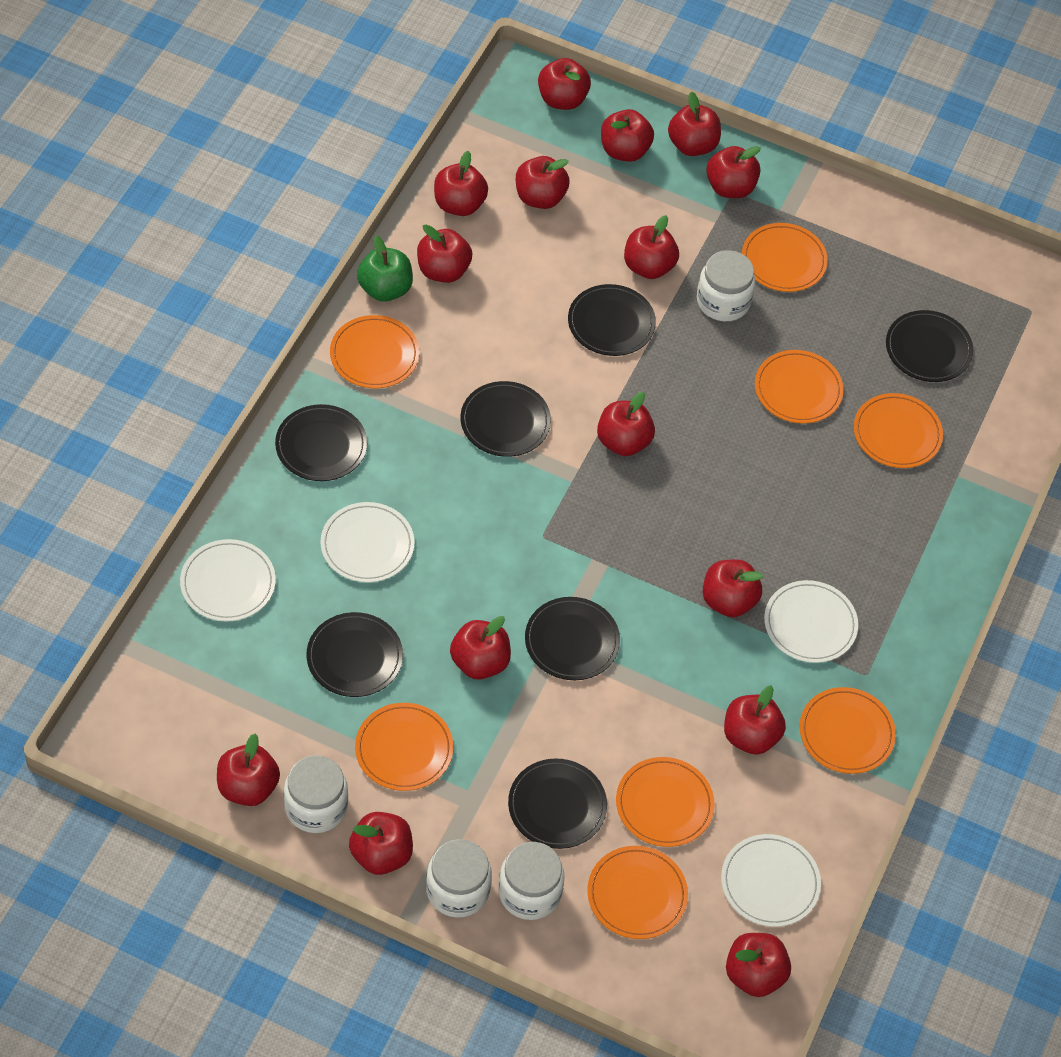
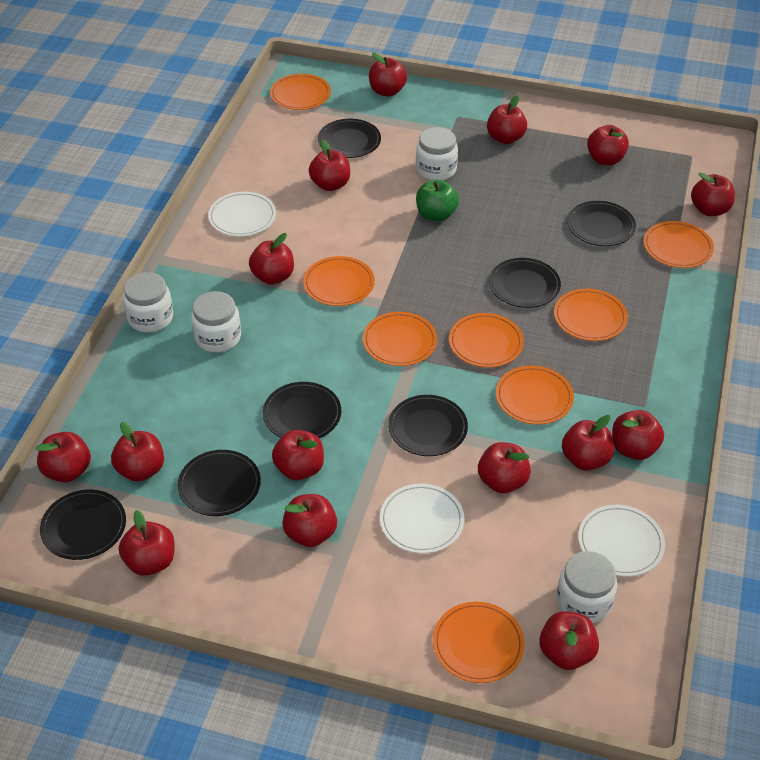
white plate: [180,539,276,622] [321,502,414,582] [721,834,821,927] [764,580,858,663] = 4 -> [208,192,276,236] [380,484,465,553] [578,505,665,576] = 3

